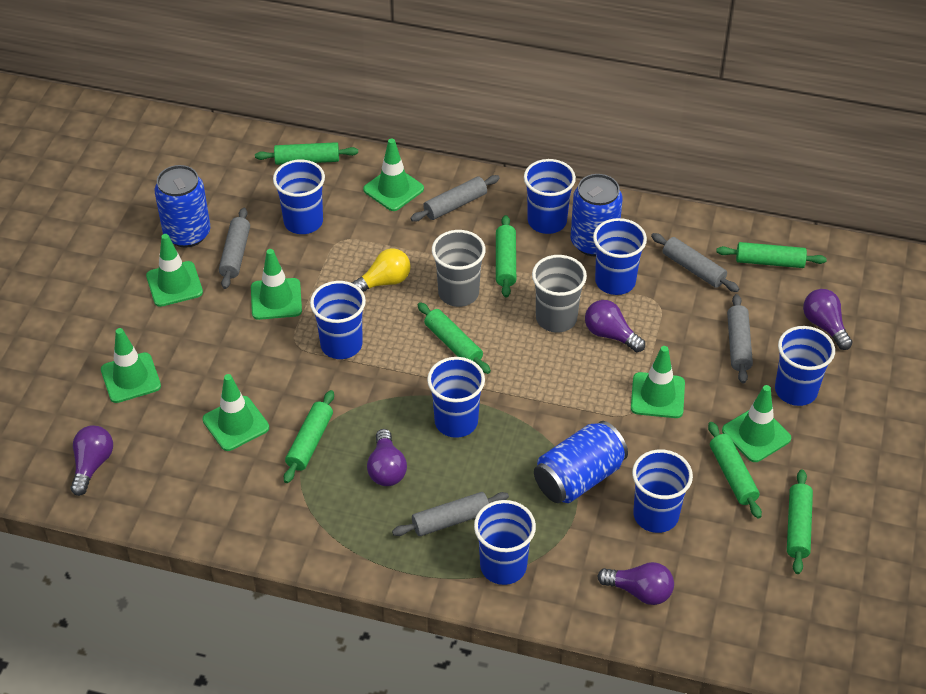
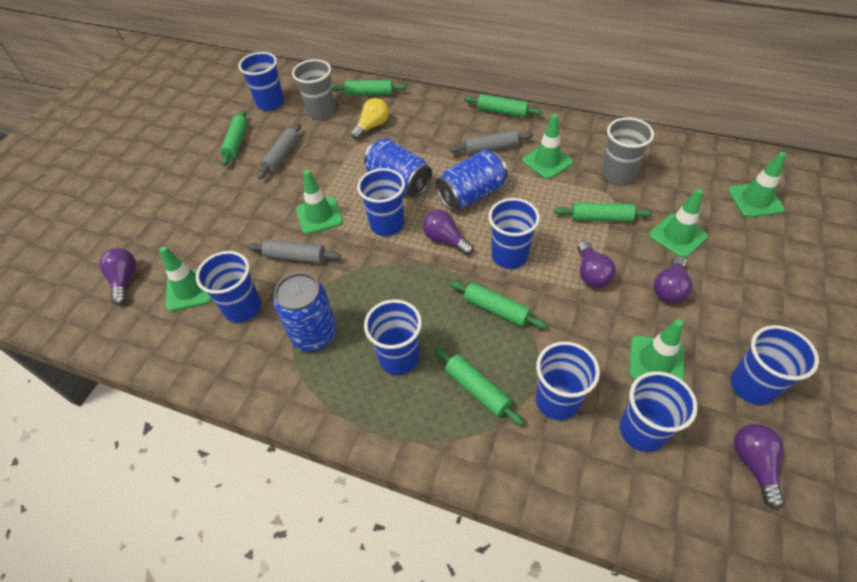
green rolling pin: [255,142,358,165] [284,390,334,483] [418,302,491,374] [496,215,516,298] [708,422,762,519] [716,242,827,268] [787,470,813,574] = 7 -> [221,110,248,166] [332,80,407,96] [435,347,524,426] [450,281,547,329] [464,94,543,118] [554,202,653,222] = 6
green traffic cone: [101,328,161,403] [146,234,203,307] [203,374,269,451] [251,249,302,320] [363,138,424,211] [631,346,685,418] [722,385,791,462] = 7 -> [159,246,212,311] [296,170,343,234] [522,114,573,179] [629,319,684,381] [649,189,708,258] [728,152,787,217] = 6
grey rolling pin: [219,208,250,289] [392,492,509,536] [410,175,500,222] [651,233,739,292] [727,294,753,384] = 5 -> [247,239,341,264] [258,123,301,179] [450,130,533,155] = 3

